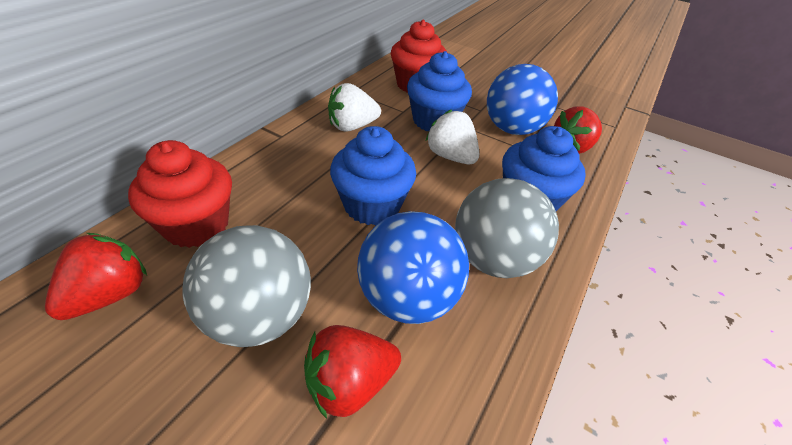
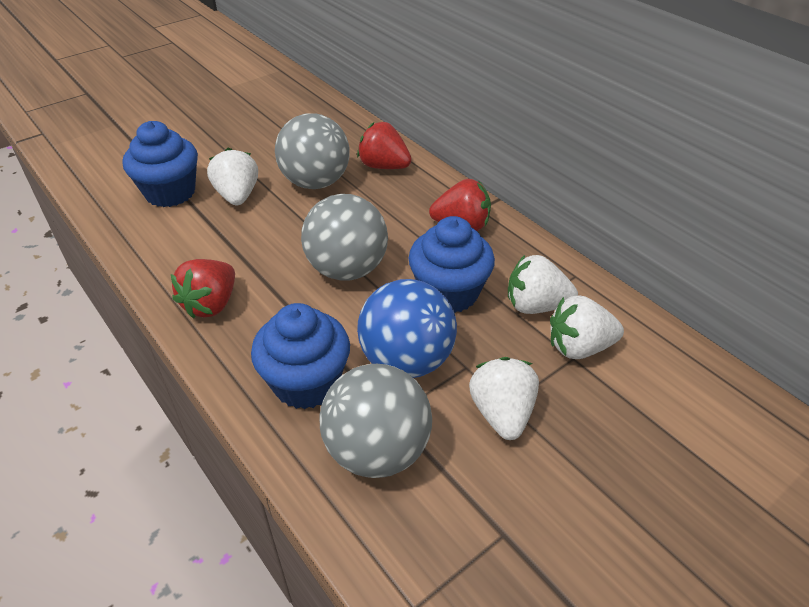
blue ball: [357,211,469,324] [487,64,558,135] = 2 -> [357,279,457,378] = 1
grey ball: [182,225,311,347] [455,178,559,278] = 2 -> [275,113,350,189] [301,194,388,281] [320,364,432,478] = 3
red cupcake: [128,140,232,248] [391,20,447,93] = 2 -> none = 0
white strawberry: [328,83,381,132] [426,109,479,164] = 2 -> [207,148,258,205] [469,357,539,440] [508,255,578,314] [550,296,624,359] = 4

